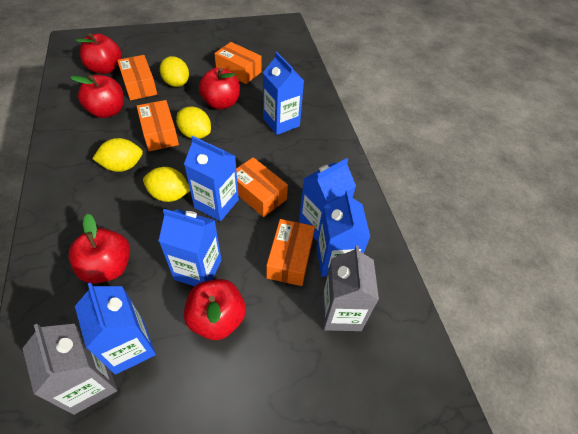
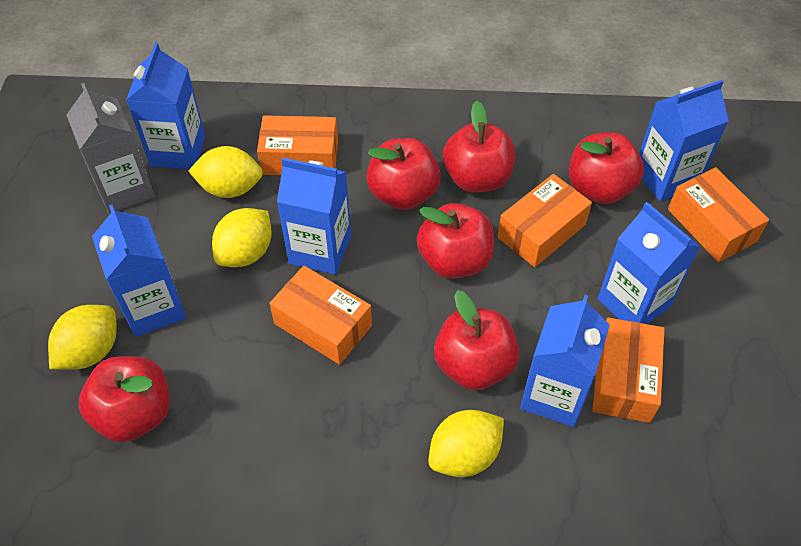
grey carton: [22,324,117,415] [322,245,379,331] = 2 -> [67,83,155,214] = 1
red apple: [68,213,130,284] [70,74,124,118] [75,33,122,74] [184,279,246,340] [199,68,240,110] = 5 -> [78,356,170,442] [366,138,441,210] [417,203,494,279] [434,290,520,390] [443,101,515,193] [569,132,644,204] = 6

